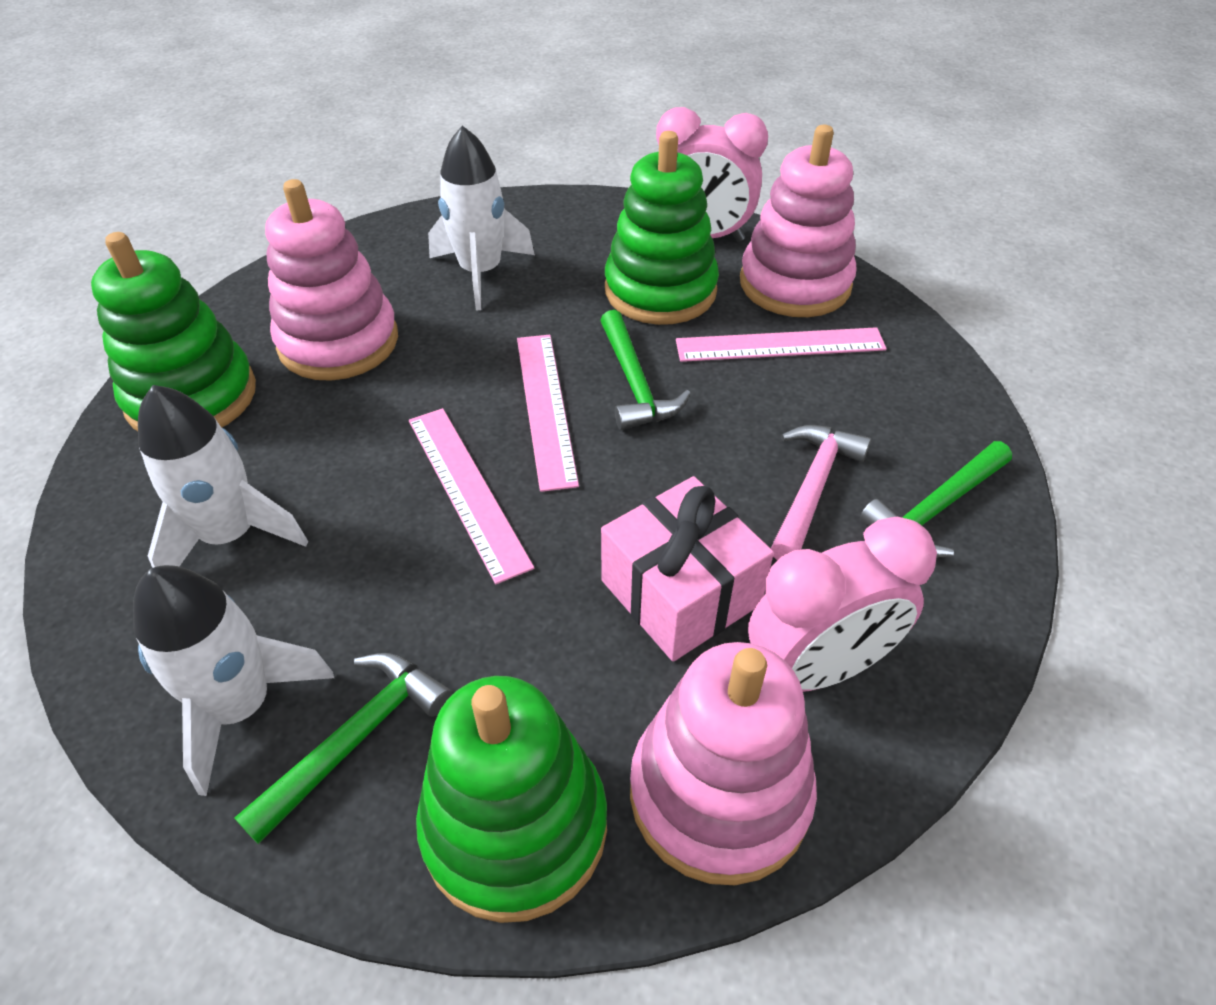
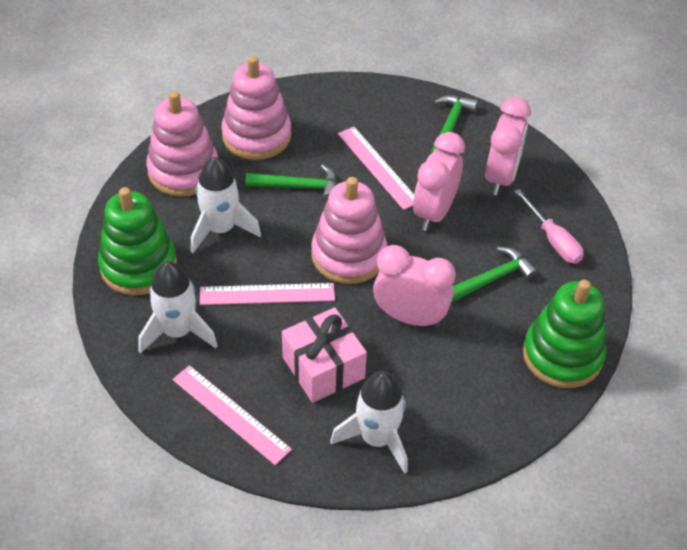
green stacking toy: [91,232,256,431] [416,676,607,923] [605,131,719,325] = 3 -> [98,187,177,295] [523,280,606,388] = 2
pink clock: [656,107,768,242] [748,517,937,692] = 2 -> [373,245,456,327] [413,132,465,231] [485,97,531,195] = 3
pink hammer: [771,425,871,560] = 1 -> none = 0
pink screwdriver: none = 0 -> [514,189,584,264] = 1

